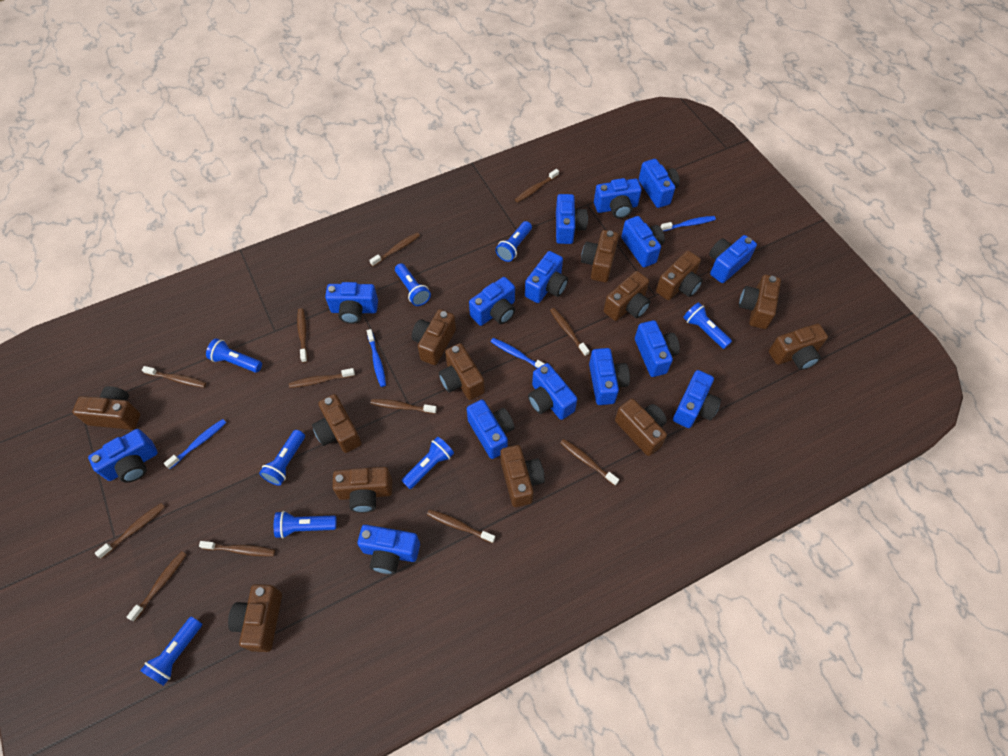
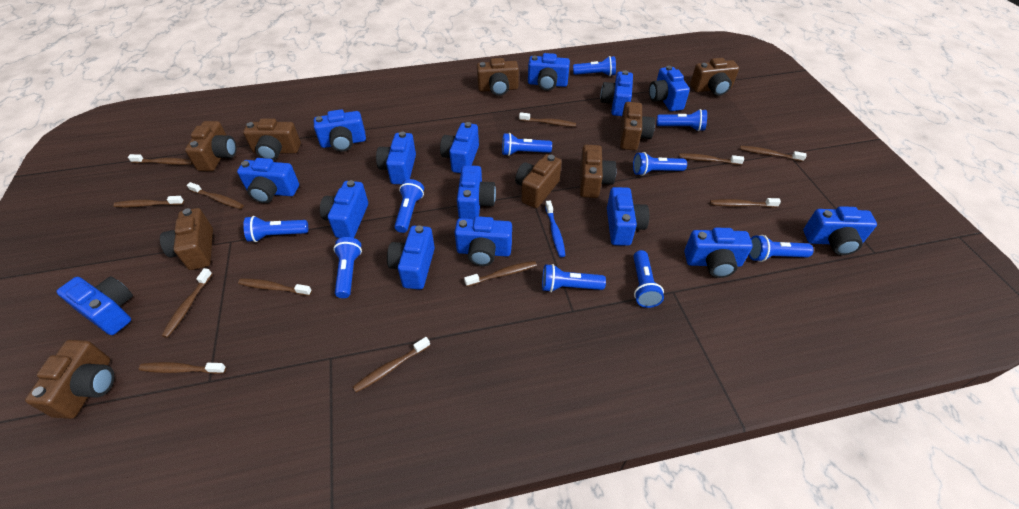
blue flashlight: [140,617,202,686] [206,338,262,373] [259,430,305,486] [274,511,337,539] [395,263,431,306] [402,437,454,489] [496,221,532,262] [683,302,732,349] = 8 -> [243,216,308,242] [333,237,362,298] [394,179,424,233] [502,133,552,156] [542,264,606,292] [573,56,616,76] [633,152,687,176] [633,250,664,308] [657,109,707,131] [749,235,813,262] = 10
blue toothbrush: [164,419,226,469] [367,329,386,387] [491,338,545,368] [661,216,716,231] = 4 -> [545,200,565,257] = 1
brown camera: [72,386,141,430] [228,584,282,652] [312,394,362,453] [333,467,392,513] [412,309,456,365] [439,343,485,400] [501,445,545,507] [581,230,619,282] [604,271,650,321] [615,399,667,456] [656,251,703,300] [739,275,781,329] [769,324,828,370] = 13 -> [25,340,114,419] [160,208,213,270] [185,121,236,171] [243,118,301,160] [477,58,519,96] [515,154,562,208] [580,144,616,198] [620,102,655,150] [690,58,739,96] = 9

